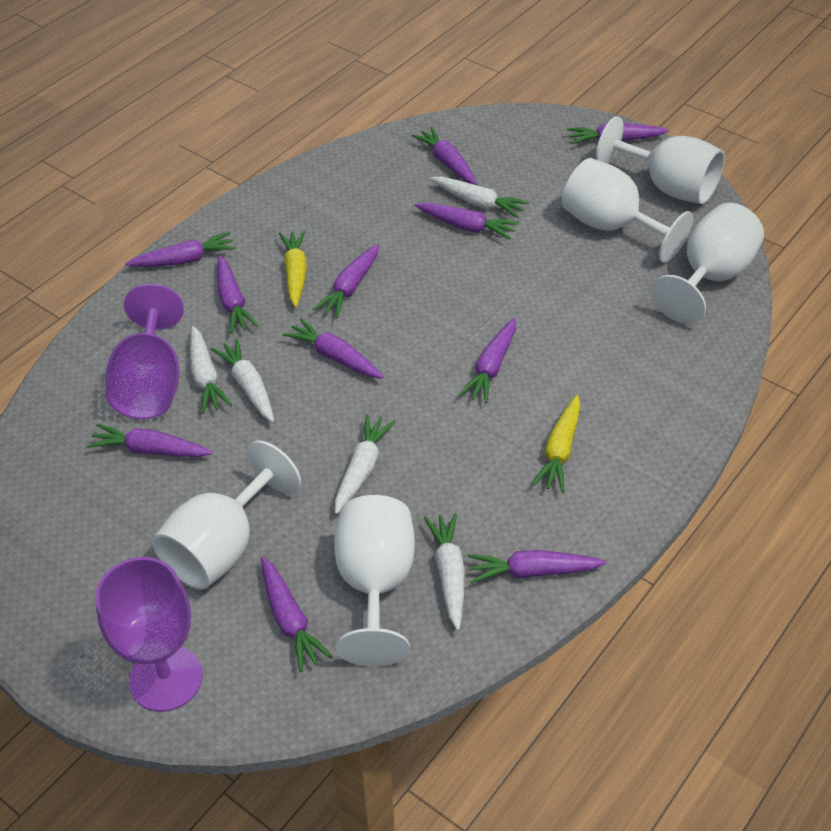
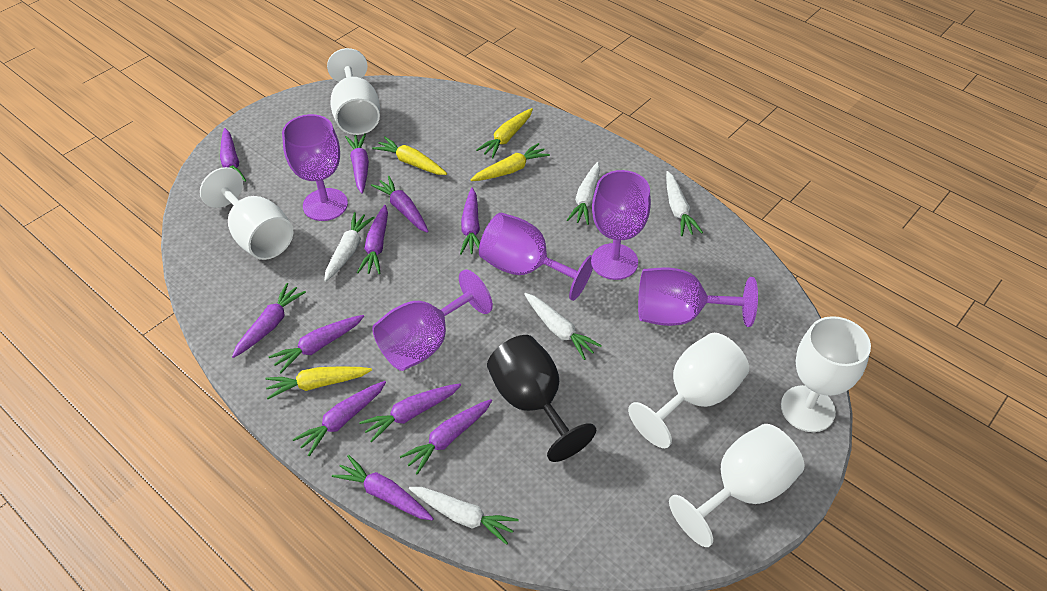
black goblet: none = 0 -> [487,335,596,462] = 1
purple goblet: [95,557,203,712] [105,284,184,419] = 2 -> [282,114,348,221] [372,270,493,371] [479,213,595,301] [592,170,651,280] [638,267,758,327] = 5
yellow carrot: [279,230,307,308] [532,395,581,492] = 2 -> [265,366,372,399] [372,137,447,175] [471,143,550,181] [476,108,533,158] = 4

